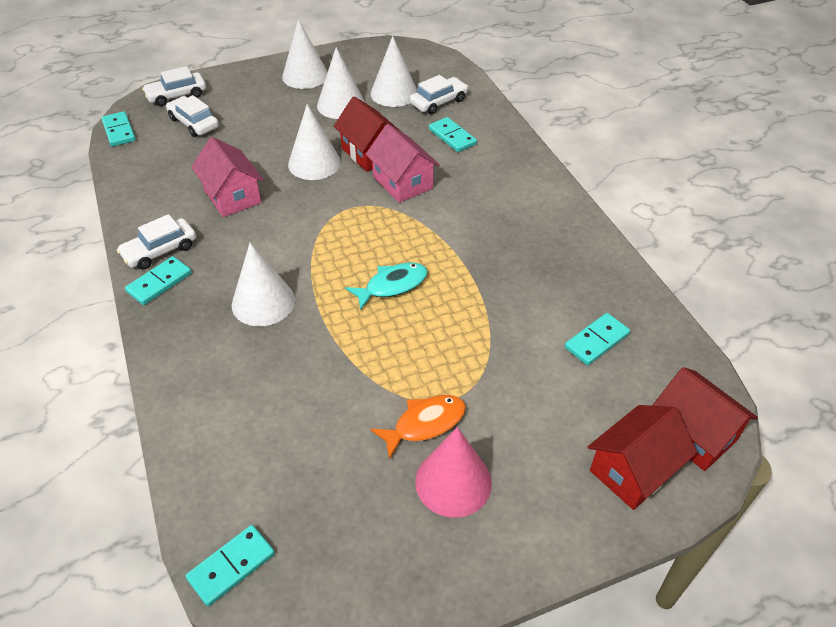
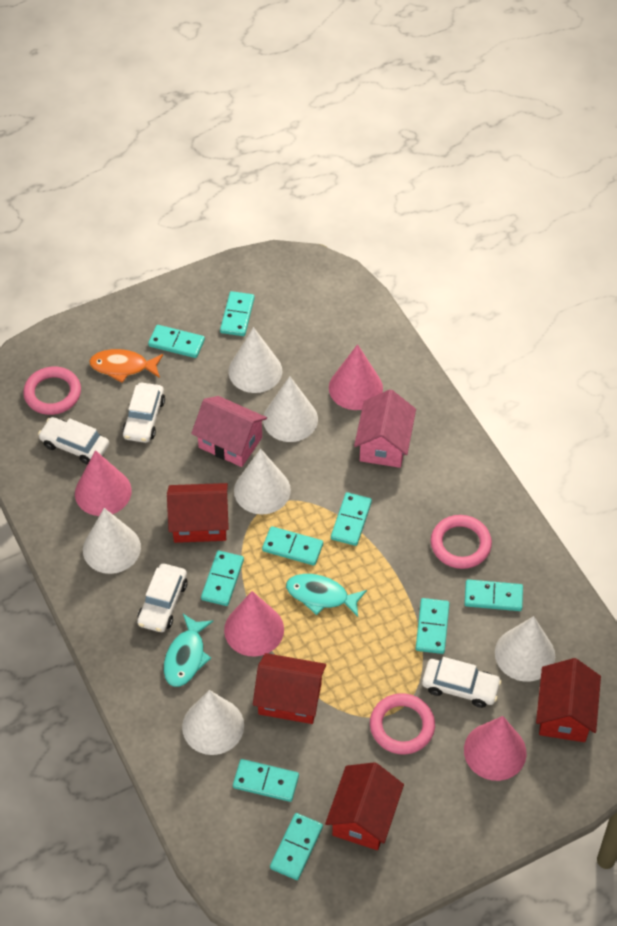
pink cone: [415,427,492,518] = 1 -> [75,450,132,516] [224,591,284,657] [329,344,383,410] [464,716,527,781] = 4
pink ring: none = 0 -> [23,367,81,415] [370,693,435,755] [431,515,492,569] = 3
red house: [334,96,403,172] [588,405,697,510] [652,367,758,471] = 3 -> [167,483,229,543] [253,653,326,724] [325,762,404,850] [536,658,601,742] = 4
turquoise domino: [101,111,136,147] [125,256,192,305] [186,525,275,607] [429,117,477,152] [565,313,630,365] = 5 -> [148,325,205,358] [201,551,244,606] [220,291,255,336] [233,759,299,802] [262,526,323,566] [270,813,323,880] [331,492,372,546] [416,598,450,654] [464,579,523,611] = 9
turquoise fish: [345,263,428,311] = 1 -> [164,614,213,687] [286,574,367,617] = 2
white cone: [232,243,295,326] [282,19,328,89] [288,104,341,180] [317,47,365,119] [371,36,417,107] = 5 -> [83,508,141,574] [182,690,244,755] [228,327,282,393] [234,448,291,515] [263,376,318,442] [495,616,555,682] = 6

